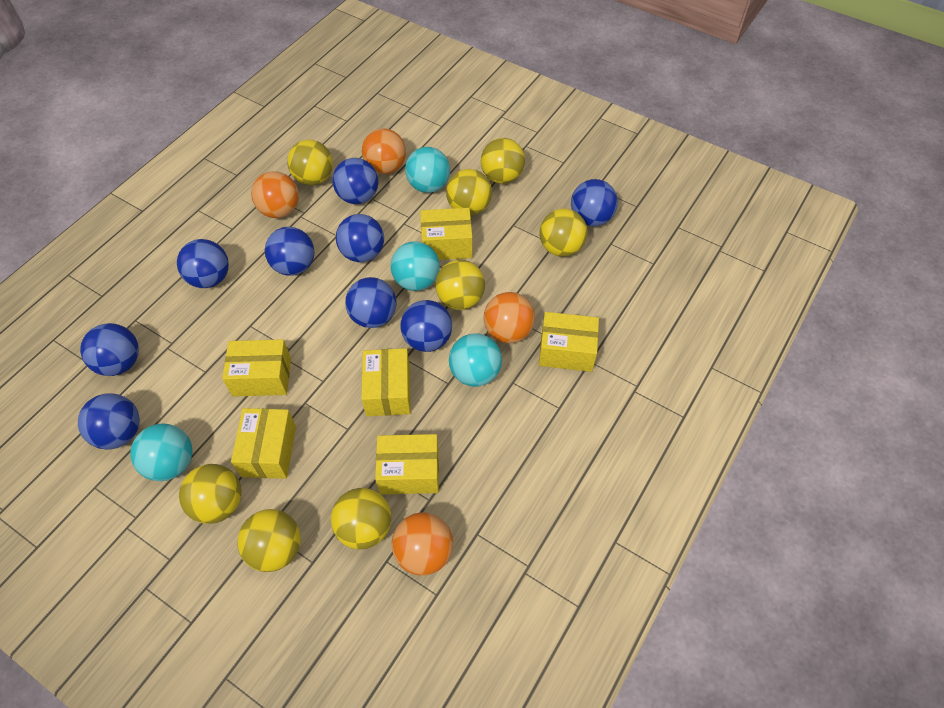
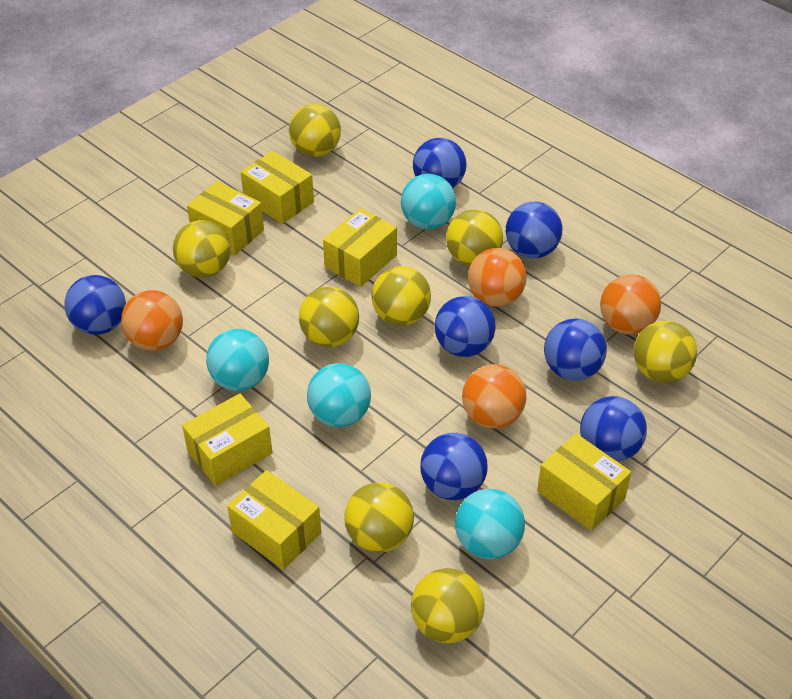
blue ball: [78,393,140,450] [80,323,139,376] [177,239,229,288] [265,227,315,276] [332,158,378,204] [336,214,384,262] [345,277,397,328] [400,300,452,352] [571,179,618,226] = 9 -> [64,275,126,335] [413,138,466,188] [420,433,488,500] [434,296,496,357] [506,202,562,259] [544,319,607,381] [580,396,647,462] = 7

